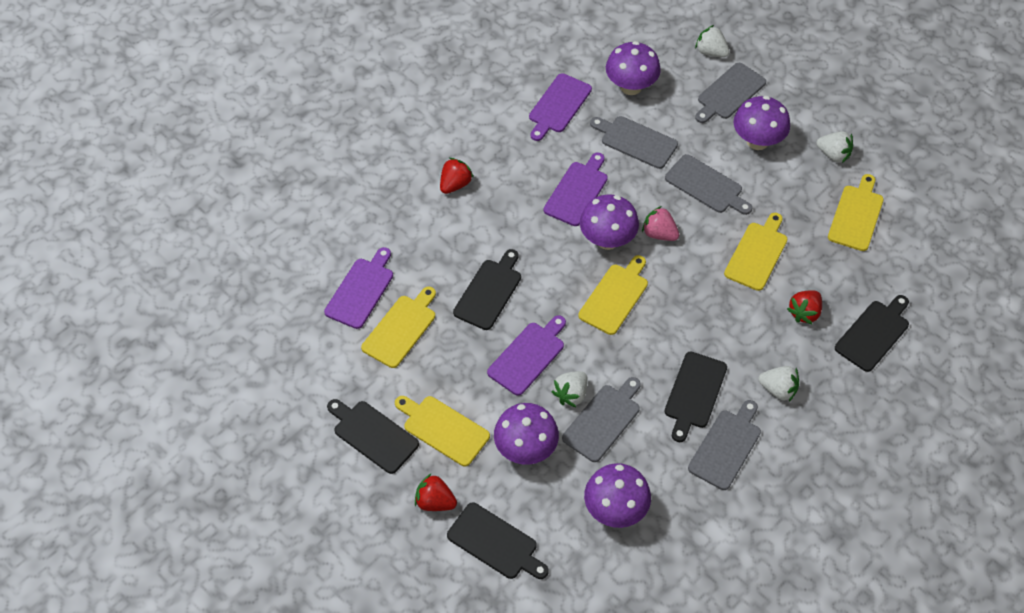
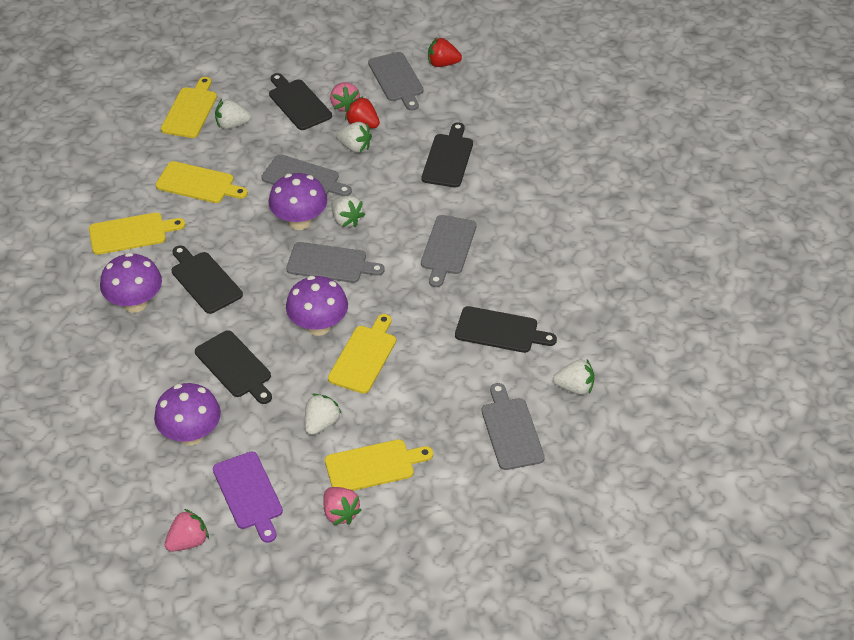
pink strawberry: [642,206,679,241] = 1 -> [165,509,209,552] [323,487,362,525] [330,82,360,112] = 3
purple cutting board: [324,247,393,329] [487,315,566,396] [529,73,592,141] [544,153,608,226] = 4 -> [213,452,283,543] = 1
purple mushroom: [494,403,559,465] [580,194,639,250] [584,463,651,528] [606,41,661,95] [734,96,790,150] = 5 -> [100,253,162,313] [154,383,221,445] [269,173,327,230] [286,276,348,336] = 4
red strawberry: [415,473,457,511] [440,158,474,194] [787,290,822,324] = 3 -> [345,96,380,128] [428,37,462,67] = 2
white strawberry: [551,371,588,407] [695,25,729,57] [758,366,799,402] [816,131,853,163] = 4 -> [215,99,251,129] [305,394,342,435] [331,196,365,228] [336,122,372,153] [553,360,595,395] = 5

